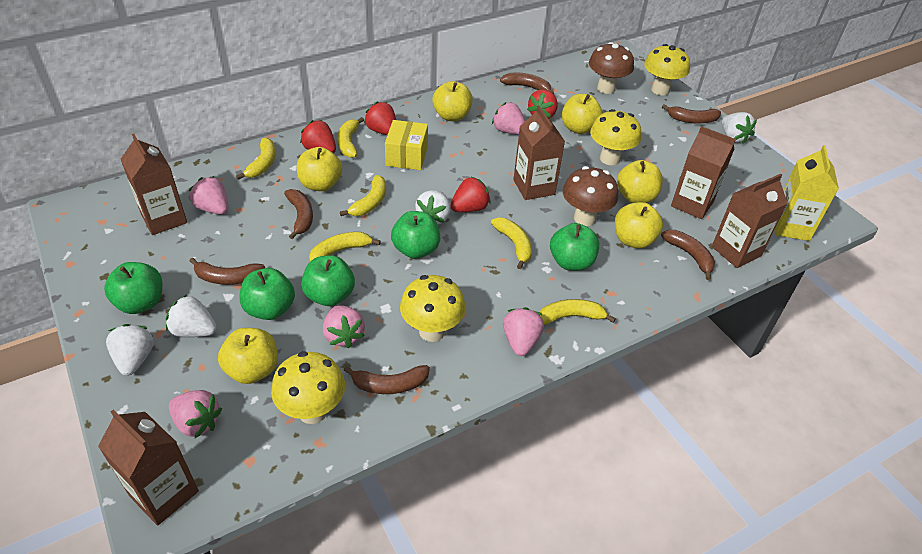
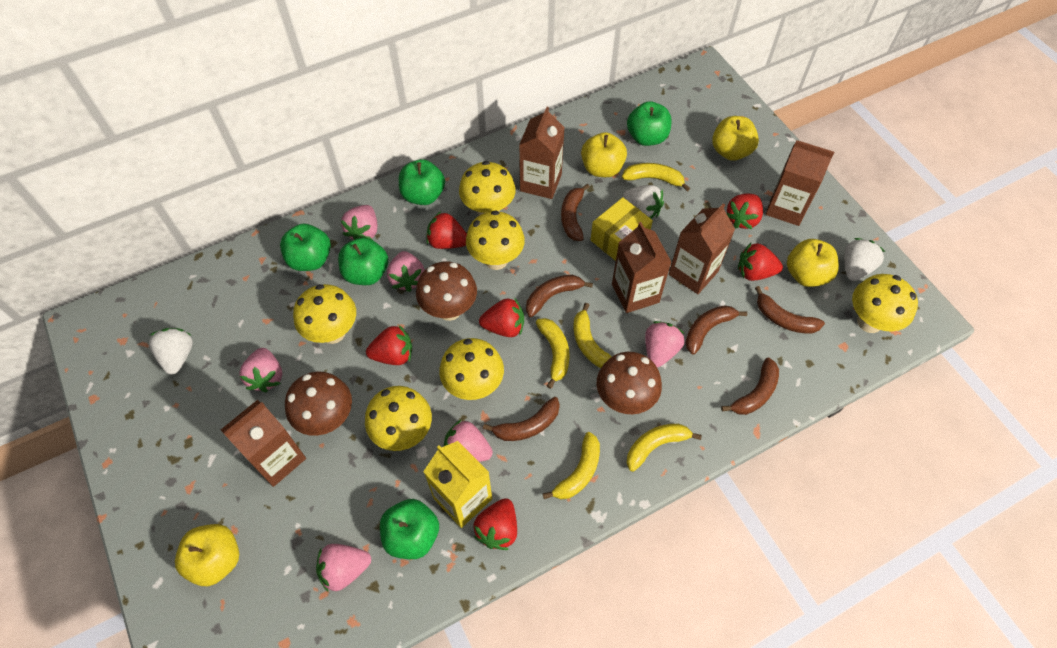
brown mushroom: [563,166,618,226] [589,42,634,94] = 2 -> [285,372,352,436] [416,261,477,321] [597,352,662,414] = 3
pink strawberry: [169,390,222,438] [189,176,228,215] [323,305,365,348] [492,102,525,135] [503,307,544,356] = 5 -> [239,348,282,393] [316,544,371,592] [341,205,378,240] [387,251,425,292] [444,419,493,462] [645,321,685,368] = 6
red strawberry: [300,120,336,153] [364,101,396,135] [450,177,491,212] [527,89,558,119] = 4 -> [366,325,412,365] [427,211,467,249] [474,498,517,550] [479,298,524,337] [726,194,763,229] [738,243,783,281] = 6
white strawberry: [106,324,154,376] [166,295,217,337] [415,190,450,224] [722,112,757,144] = 4 -> [149,328,193,375] [623,185,664,219] [844,238,885,281] = 3
yellow apple: [218,328,278,384] [297,147,342,191] [432,81,473,121] [562,94,603,134] [615,202,663,248] [617,160,663,203] = 6 -> [175,524,239,586] [581,132,627,177] [712,116,759,161] [787,239,839,287] = 4
yellow banana: [236,138,275,180] [309,232,381,262] [337,117,364,158] [340,175,386,216] [491,217,532,269] [539,299,616,325] = 6 -> [536,318,570,389] [542,432,600,499] [573,303,611,368] [622,163,690,191] [627,424,702,472] = 5
yellow mushroom: [271,351,345,424] [400,275,466,342] [590,109,641,165] [644,44,690,95] = 4 -> [293,284,356,344] [365,386,432,451] [439,338,504,400] [459,161,516,216] [466,210,525,270] [852,274,918,333] = 6

